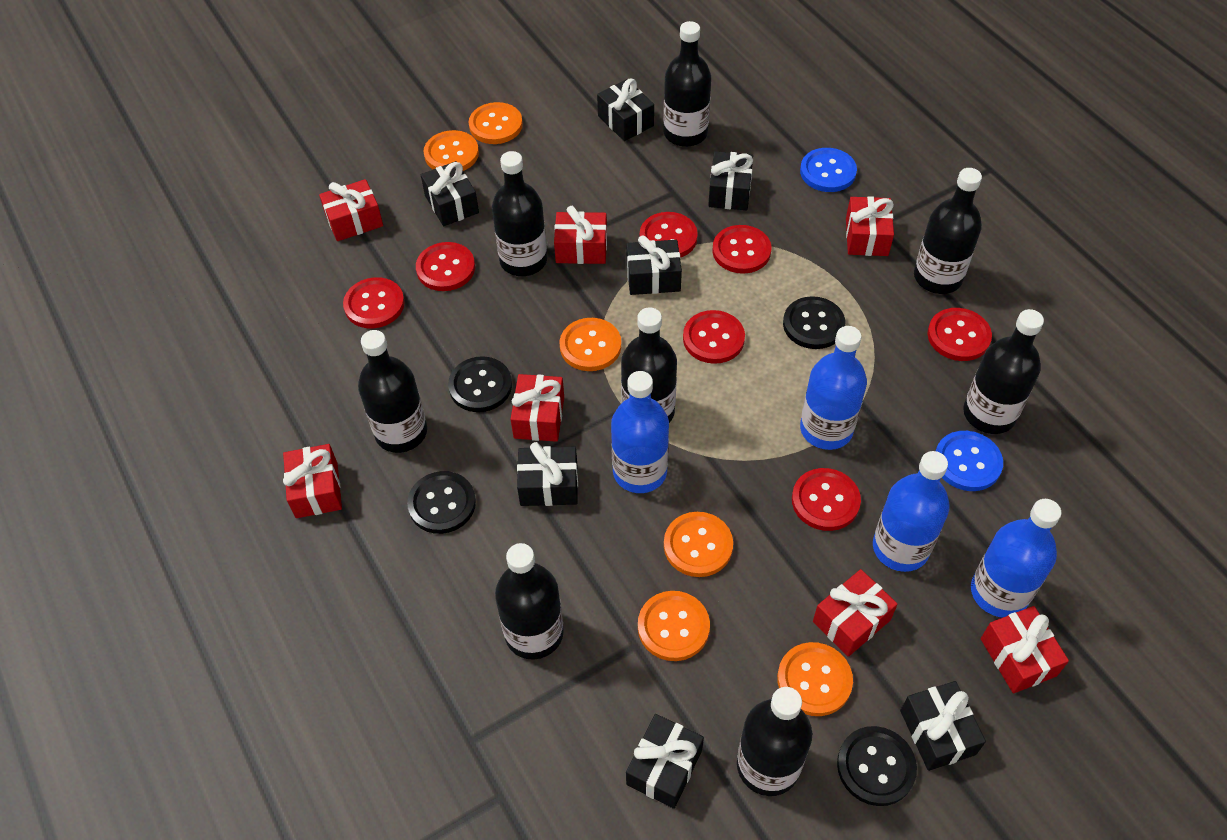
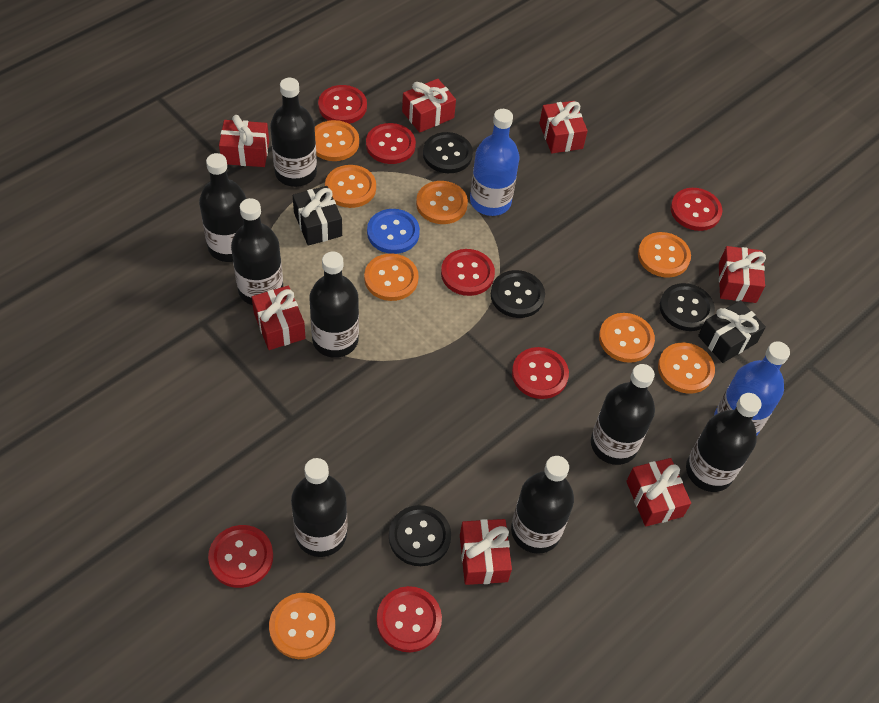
black gift: [421,161,479,226] [517,442,578,506] [597,78,654,141] [626,235,682,295] [626,714,704,809] [708,151,753,210] [900,681,986,771] = 7 -> [293,186,342,246] [698,300,766,363] = 2
blue bottle: [611,371,669,493] [800,326,867,450] [873,451,949,572] [971,499,1061,617] = 4 -> [470,109,519,216] [714,341,790,435] = 2
blue button: [800,148,857,192] [936,431,1003,491] = 2 -> [367,209,420,254] = 1
orange button: [424,130,479,171] [469,102,523,144] [560,318,621,371] [638,591,710,661] [664,512,733,577] [777,642,853,716] = 6 -> [269,593,335,659] [315,120,359,161] [325,165,376,208] [364,253,419,301] [416,181,468,224] [599,313,655,363] [638,232,691,278] [658,342,715,394] = 8

